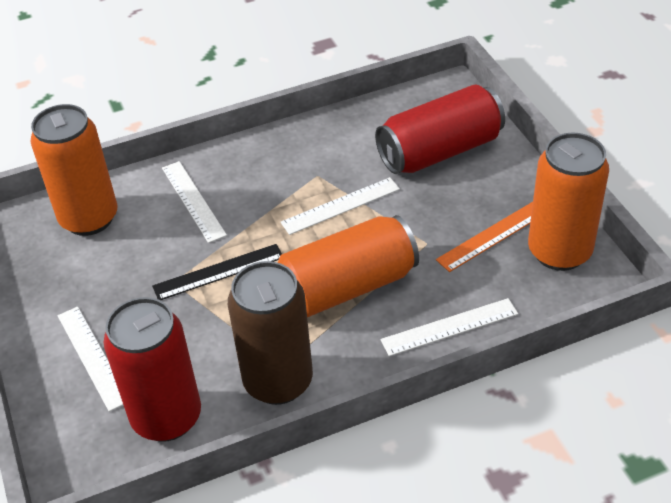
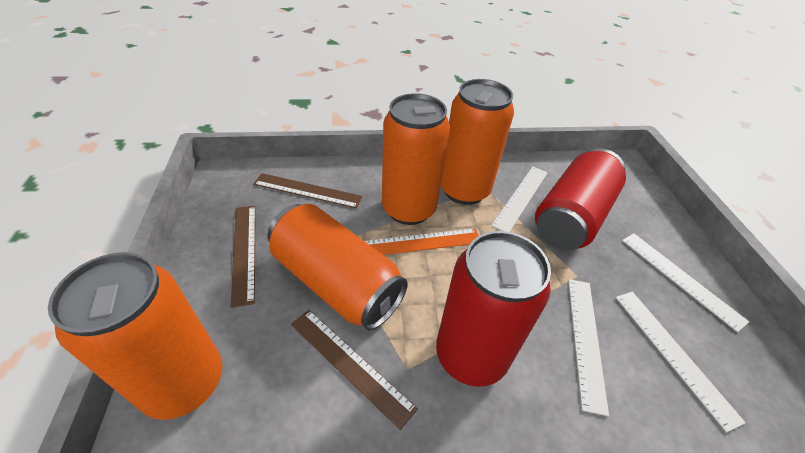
black ruler: [152,244,282,300] = 1 -> none = 0
brown can: [228,261,313,405] = 1 -> none = 0
brown ruler: none = 0 -> [231,206,256,308] [253,173,363,209] [291,310,418,430] = 3
orange can: [30,104,117,236] [278,215,419,317] [528,133,609,271] = 3 -> [48,252,222,420] [268,204,408,330] [382,93,450,225] [441,79,514,205] = 4

